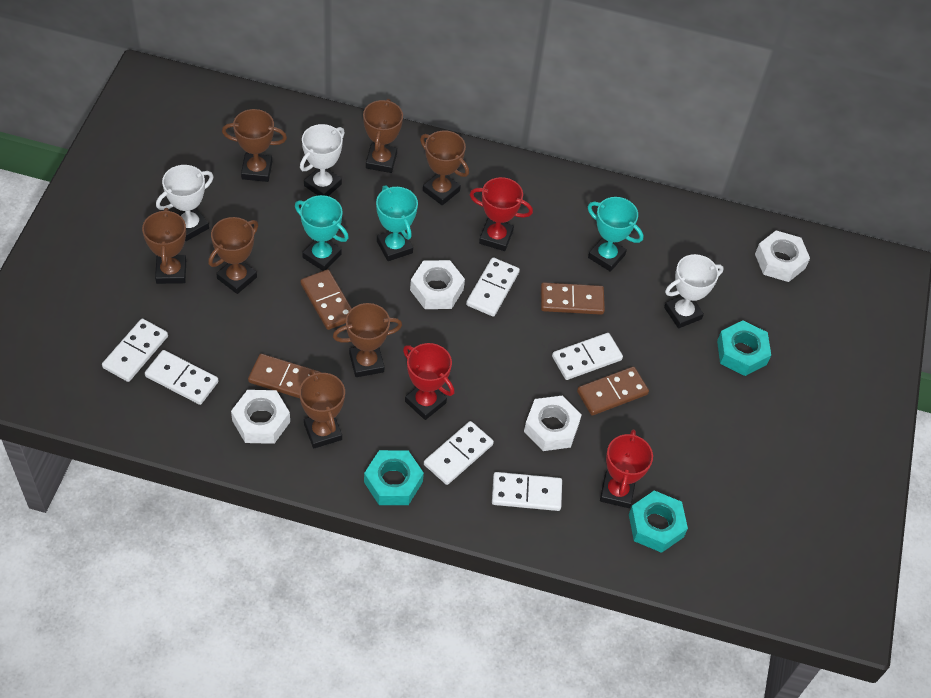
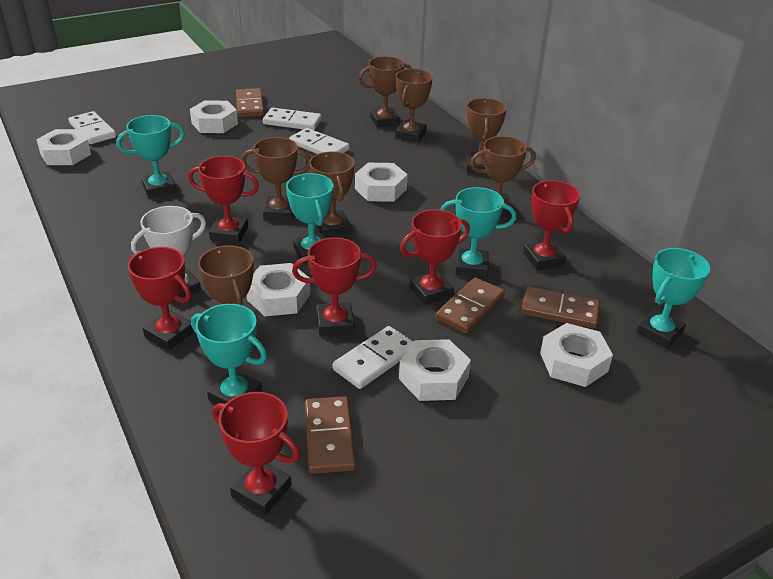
red trophy: [403,343,455,420] [470,177,533,251] [600,429,653,508] = 3 -> [128,247,194,351] [188,156,259,243] [213,392,300,515] [292,237,377,335] [400,209,470,305] [523,180,580,270] = 6
turquoise nut: [364,450,424,505] [629,491,688,553] [717,320,771,376] = 3 -> none = 0
turquoise trophy: [295,195,349,271] [376,185,418,261] [588,197,643,272] = 3 -> [116,115,185,198] [191,304,267,404] [286,173,334,264] [440,187,516,277] [636,248,710,349] = 5
white domino: [102,319,168,382] [145,350,218,405] [424,421,494,485] [466,257,520,317] [492,472,562,511] [552,333,623,380] = 6 -> [68,111,116,144] [263,108,322,130] [289,128,349,154] [332,326,413,389] = 4
white nut: [231,390,290,444] [410,260,465,309] [524,396,582,451] [755,230,810,282] = 4 -> [36,129,91,165] [190,100,238,133] [247,263,310,317] [355,163,408,202] [399,339,471,401] [540,323,613,387] = 6
white trophy: [156,165,214,241] [300,124,345,196] [664,254,724,328] = 3 -> [131,206,206,303] = 1

